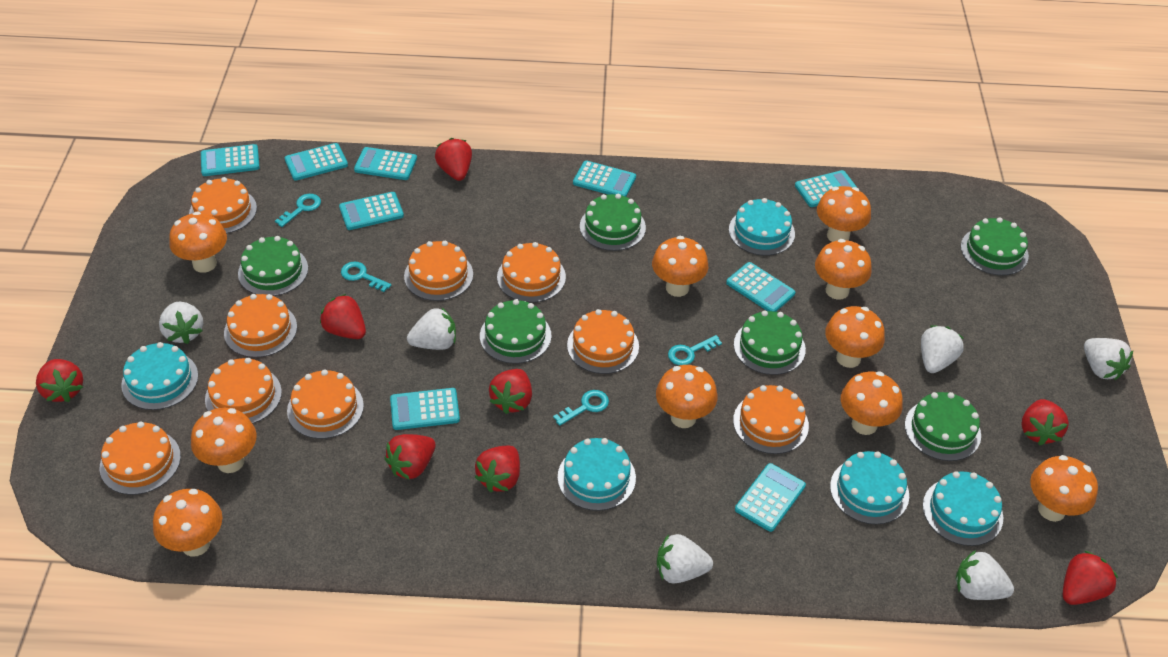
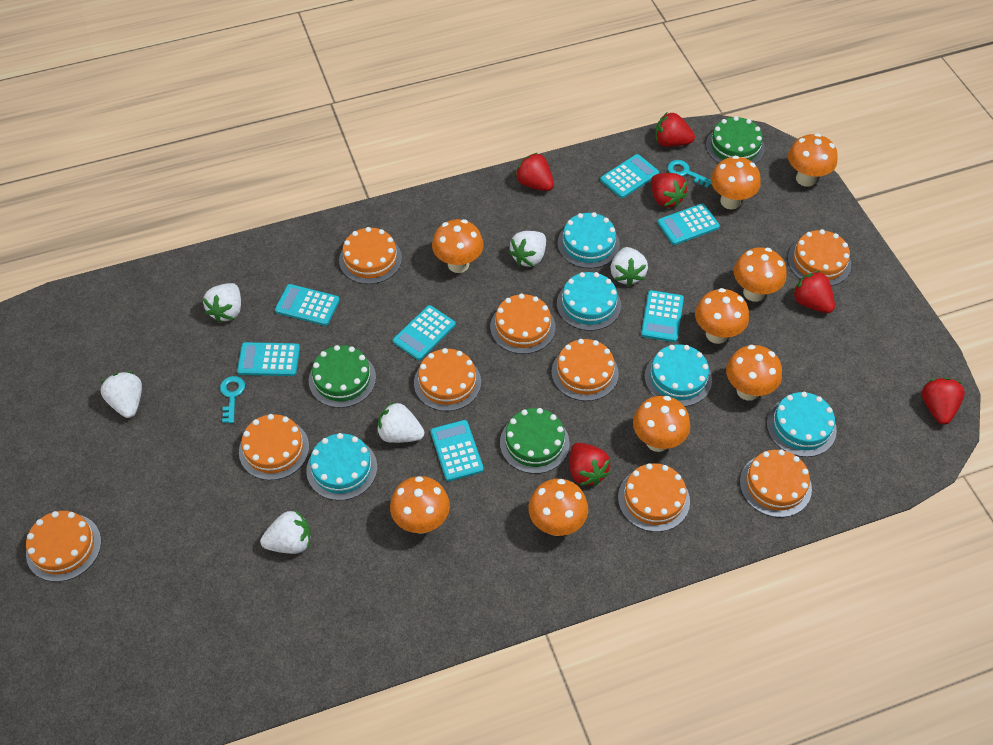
green cake: [238,236,308,296] [480,299,551,364] [580,194,646,251] [734,310,806,375] [905,392,981,461] [961,217,1029,275] = 6 -> [309,345,376,408] [500,408,570,474] [706,116,765,164] = 3
orange mushroom: [153,489,222,557] [169,211,227,273] [191,408,257,473] [652,236,708,297] [656,365,717,428] [815,239,872,300] [817,186,871,242] [825,306,885,368] [841,371,903,435] [1030,455,1098,522] = 10 -> [390,476,450,534] [432,219,484,273] [529,479,588,536] [633,396,690,452] [695,288,749,344] [711,156,761,209] [726,345,782,401] [734,247,787,302] [788,133,838,187] = 9
red strawberry: [36,359,83,402] [320,294,366,339] [385,434,435,480] [435,138,472,181] [475,446,520,492] [489,369,532,414] [1021,399,1069,445] [1063,551,1118,605] = 8 -> [515,153,554,191] [570,443,610,486] [651,173,687,208] [655,113,695,147] [792,271,835,313] [922,378,965,425] = 6
turquoise calculator: [201,144,260,176] [284,143,348,180] [339,192,404,230] [354,147,417,180] [390,388,460,430] [573,161,636,197] [726,262,796,312] [735,463,806,532] [795,170,860,207] = 9 -> [237,342,300,376] [275,284,340,326] [393,305,456,360] [430,420,484,481] [600,154,659,198] [641,290,684,342] [657,204,720,245] = 7
turquoise key: [275,194,321,227] [341,261,391,292] [553,390,609,426] [668,335,722,365] = 4 -> [220,376,245,424] [667,160,711,188] = 2

